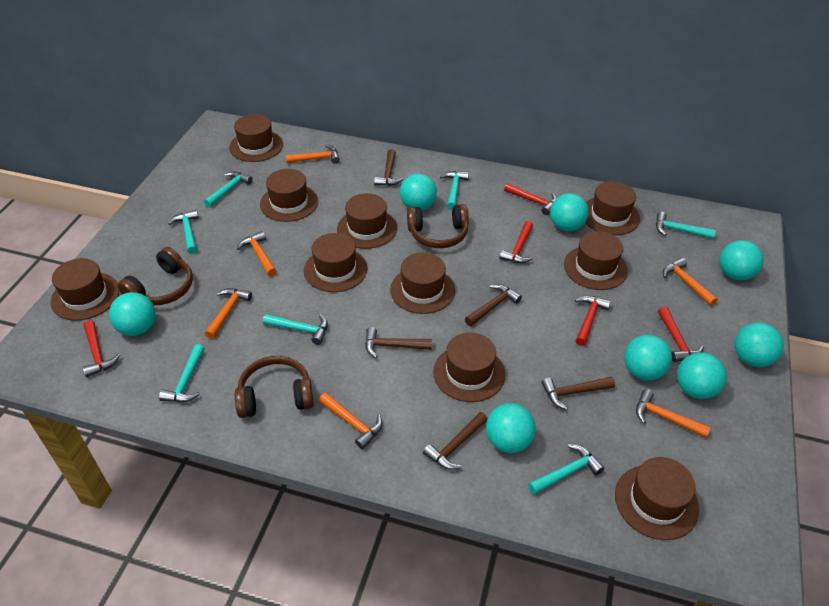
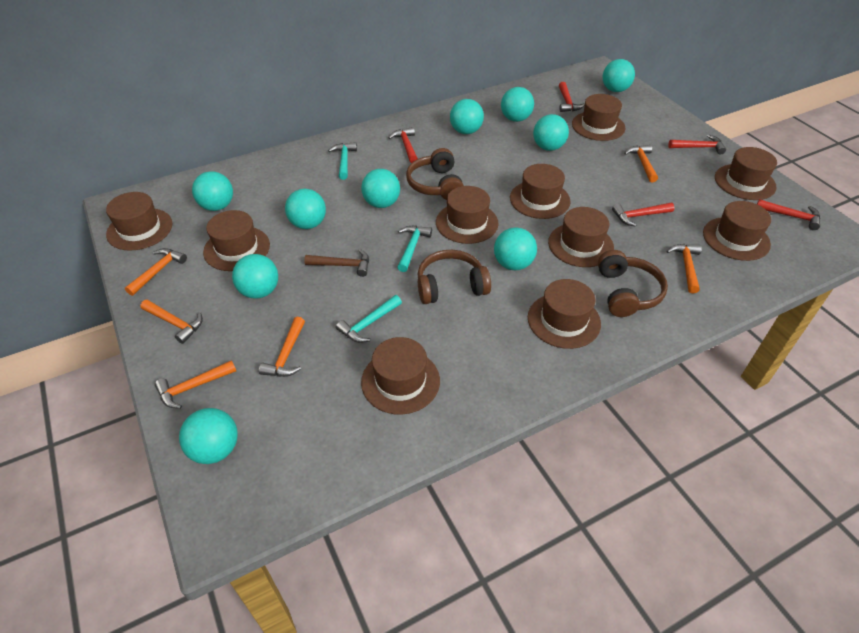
brown hammer: [365,327,432,358] [374,149,404,186] [423,412,487,470] [465,284,522,326] [542,377,615,410] = 5 -> [304,249,369,277] = 1
turquoise ball: [109,292,156,336] [400,174,437,211] [486,403,536,453] [550,193,589,231] [624,335,672,381] [677,353,727,399] [719,240,763,280] [734,322,784,367] = 8 -> [179,408,238,464] [192,171,233,211] [232,254,278,299] [285,189,326,229] [361,169,400,208] [450,99,484,134] [494,227,537,270] [501,87,534,122] [533,114,569,151] [603,59,635,92] = 10
turquoise hammer: [159,344,205,402] [168,210,199,254] [204,171,253,207] [263,314,328,345] [440,171,469,210] [528,444,604,495] [656,212,716,239] = 7 -> [328,142,357,180] [336,295,402,343] [397,226,432,272] = 3

